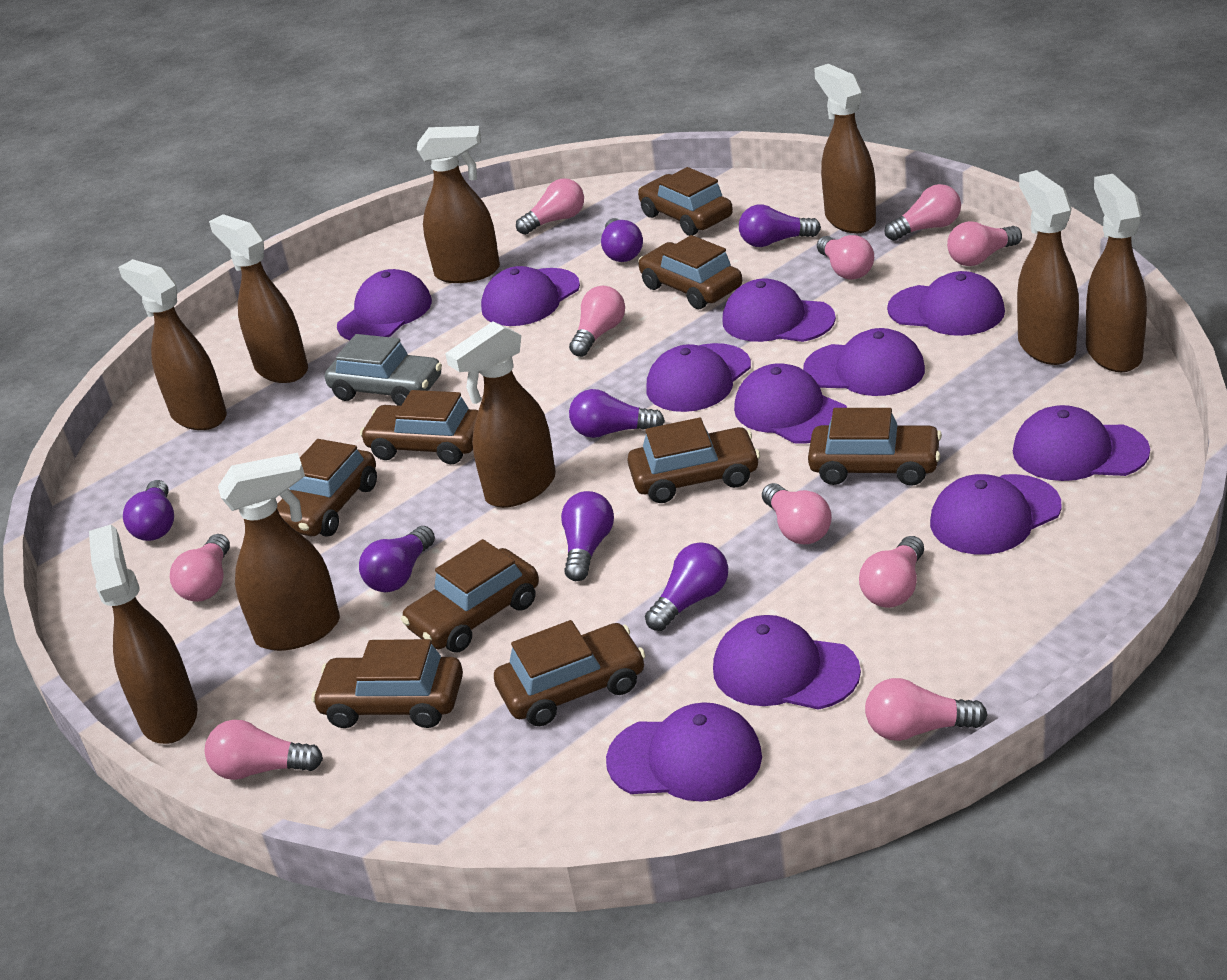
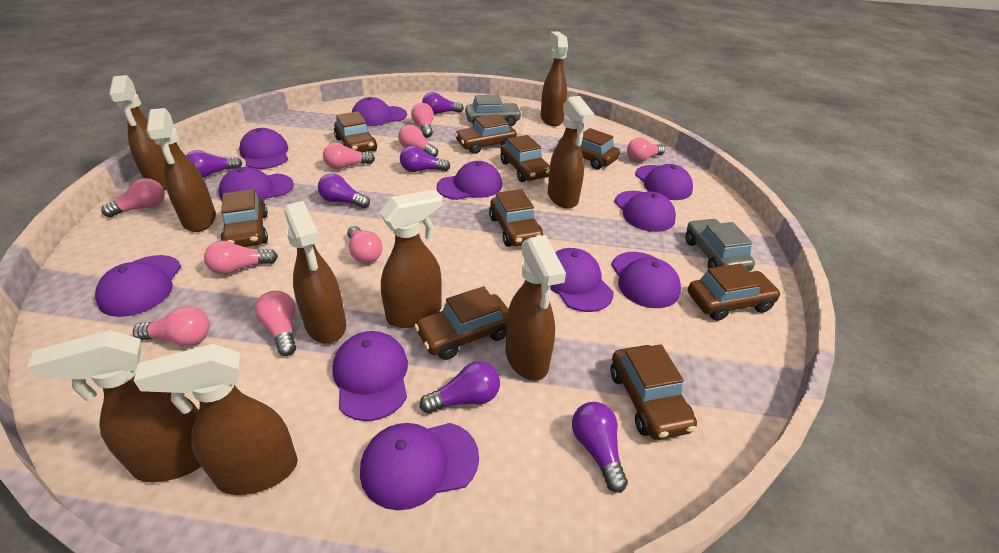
grey car: [325,334,442,406] = 1 -> [465,95,522,126] [685,219,755,271] = 2
pink light bulb: [170,534,230,602] [205,720,323,780] [516,178,584,235] [569,286,625,357] [762,483,832,544] [817,235,874,280] [859,536,924,608] [865,678,988,741] [884,184,961,241] [947,221,1022,266] = 10 -> [101,178,165,217] [133,306,210,346] [204,241,278,275] [255,291,296,356] [323,143,375,169] [347,226,382,263] [398,125,438,157] [411,103,434,137] [627,138,665,162] = 9
purple light bulb: [123,480,174,541] [359,526,435,592] [561,491,614,581] [569,389,665,438] [601,218,643,262] [645,542,728,631] [739,204,821,247] = 7 -> [186,150,242,177] [318,173,370,208] [400,146,450,172] [420,361,500,414] [422,92,464,115] [572,402,628,493] = 6

